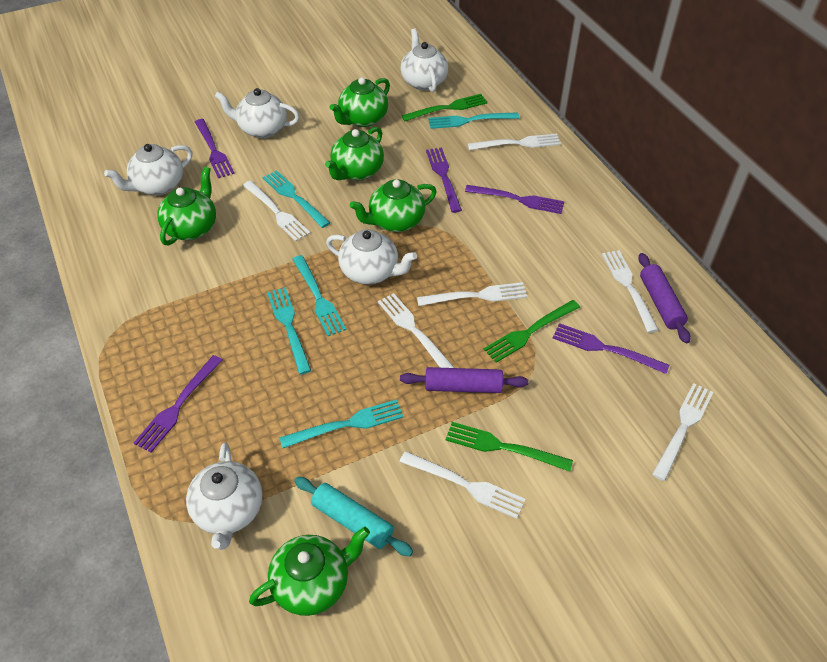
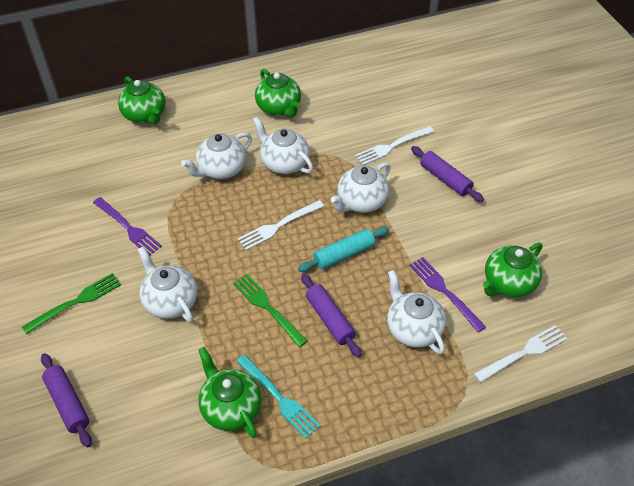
green fork: [402,94,488,121] [446,422,573,472] [483,300,580,363] = 3 -> [22,273,121,334] [233,274,308,347] = 2
green teapot: [157,167,216,246] [249,527,370,616] [325,127,384,180] [330,77,390,127] [350,179,437,232] = 5 -> [118,76,166,124] [198,347,262,438] [255,69,301,117] [483,242,542,297] = 4
purple fork: [134,355,223,453] [195,119,235,178] [426,147,462,213] [465,185,564,214] [553,323,669,374] = 5 -> [93,197,162,255] [409,257,486,332] = 2
purple rolling pin: [400,367,528,393] [638,253,691,343] = 2 -> [41,353,92,448] [301,274,362,358] [411,146,484,202] = 3
turquoise fork: [263,170,330,228] [267,287,311,375] [279,399,404,448] [292,255,346,336] [428,112,519,129] = 5 -> [236,355,321,439] = 1
white fork: [243,180,310,242] [378,293,454,368] [400,451,526,519] [417,282,527,306] [467,134,561,150] [602,250,659,333] [652,383,714,481] = 7 -> [238,200,324,250] [355,126,434,165] [474,325,568,383] = 3

